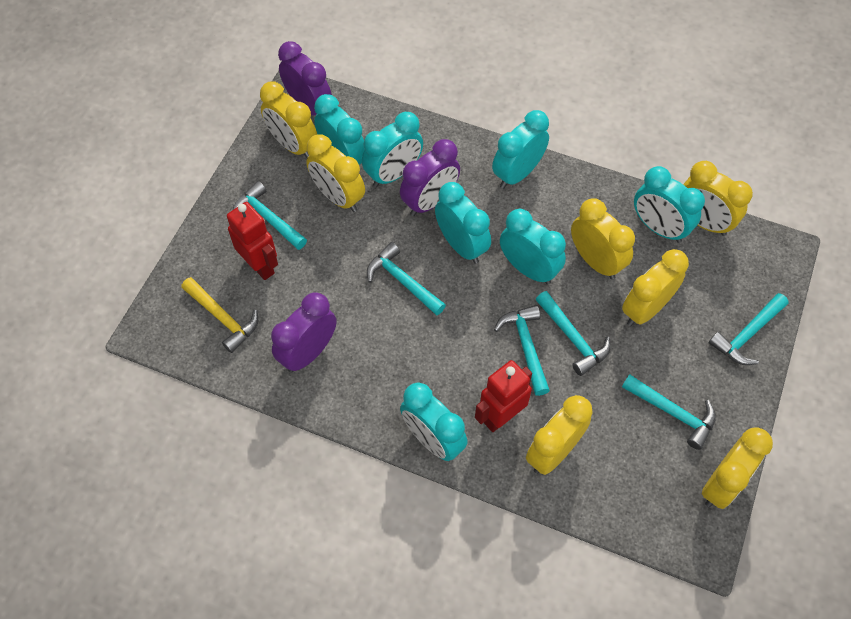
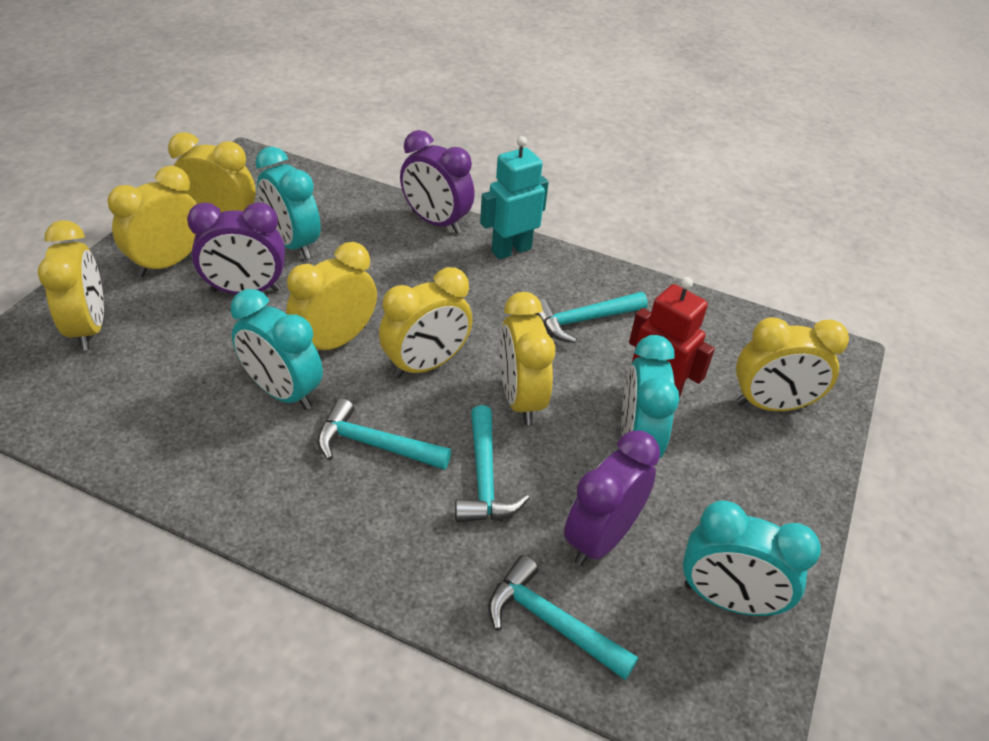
red robot: [227,202,278,280] [475,360,532,432] = 2 -> [629,277,715,398] = 1
turquoise clock: [314,94,365,165] [362,112,423,187] [400,383,468,461] [435,182,491,264] [492,110,549,189] [500,209,566,285] [634,166,705,243] = 7 -> [231,289,323,410] [255,147,321,259] [621,335,680,459] [683,500,821,616] = 4
turquoise hammer: [233,181,307,250] [367,242,446,316] [494,305,550,396] [536,291,611,376] [622,374,716,450] [709,293,789,365] = 6 -> [317,398,451,470] [455,405,529,522] [488,555,638,680] [535,292,648,343] = 4
turquoise robot: none = 0 -> [480,136,549,259] = 1
yellow hammer: [181,277,258,353] = 1 -> none = 0

